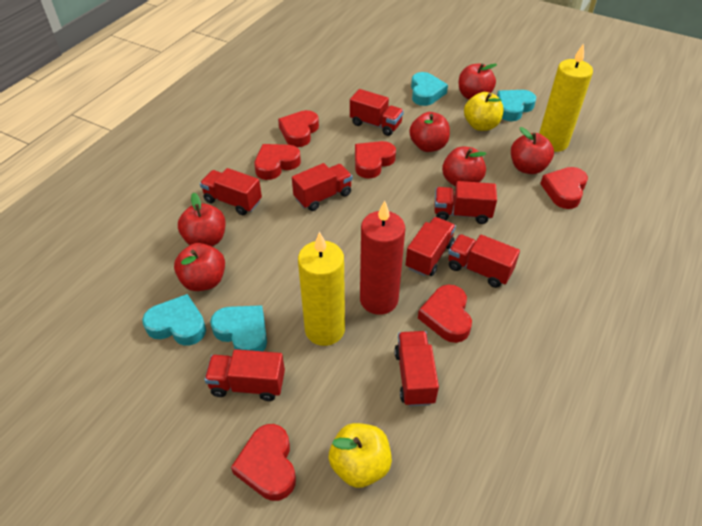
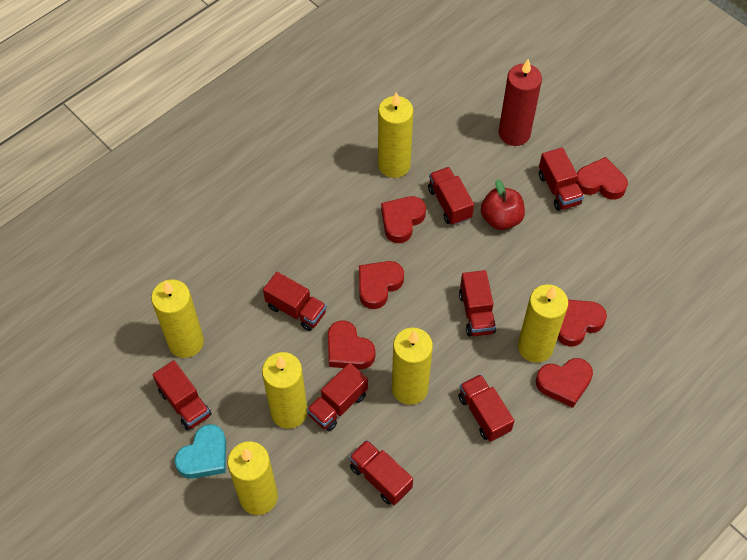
red apple: [174,243,225,291] [178,193,226,246] [409,112,450,152] [442,147,486,187] [459,63,497,99] [511,127,554,174] = 6 -> [481,179,525,230] = 1
turquoise heart: [142,294,206,346] [210,305,267,351] [411,72,448,106] [497,90,536,121] = 4 -> [175,424,226,479] = 1
yellow apple: [328,423,392,488] [464,92,503,131] = 2 -> none = 0
yellow candle: [298,232,345,346] [539,43,593,152] = 2 -> [151,279,204,358] [227,441,278,515] [262,352,307,429] [378,92,413,178] [392,328,433,405] [518,284,568,363] = 6

